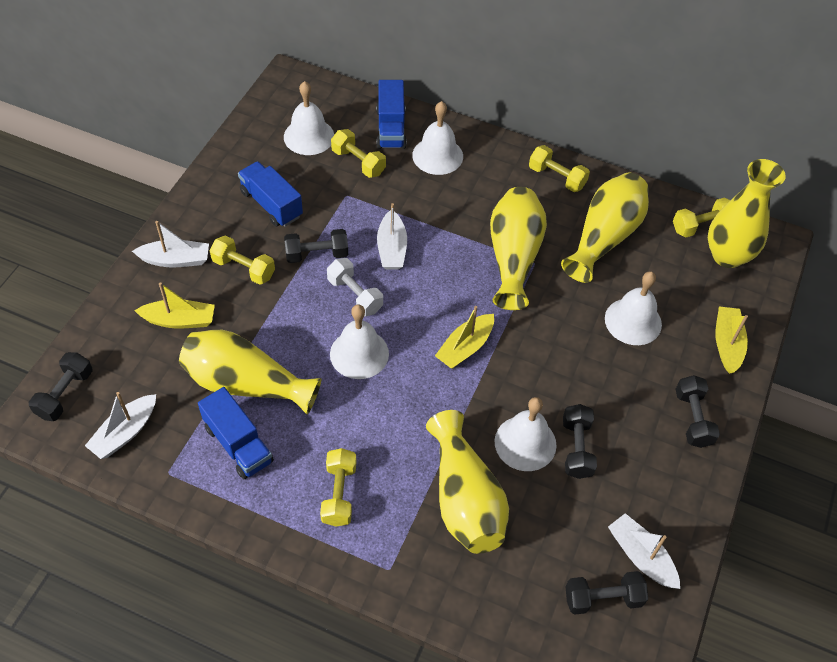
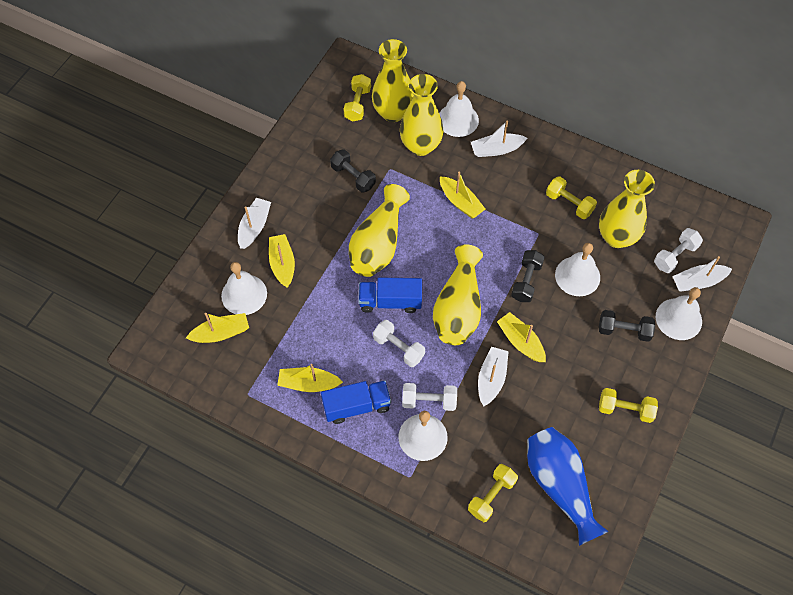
black dumbbell: [29,352,93,421] [284,229,348,263] [563,404,597,479] [565,571,648,615] [675,375,720,448] = 5 -> [330,149,376,193] [511,250,545,302] [599,310,655,342] = 3
blue truck: [198,387,274,479] [238,161,303,227] [376,80,407,149] = 3 -> [321,381,391,424] [358,277,422,313] = 2
blue vase: none = 0 -> [527,427,609,546] = 1
white dumbbell: [327,258,383,316] = 1 -> [373,320,425,367] [402,383,457,411] [654,228,703,273] = 3
yellow boat: [134,282,215,328] [435,306,494,369] [715,306,748,374] = 3 -> [186,313,249,343] [269,234,295,288] [277,364,343,392] [440,172,485,218] [497,312,546,362] = 5
yellow dumbbell: [210,235,275,285] [320,448,356,527] [331,129,386,178] [529,145,590,192] [673,197,730,238] = 5 -> [343,74,371,121] [468,464,518,522] [546,176,597,219] [599,388,658,423] = 4

